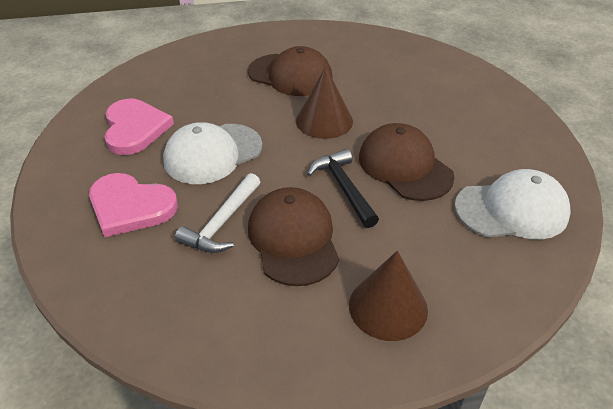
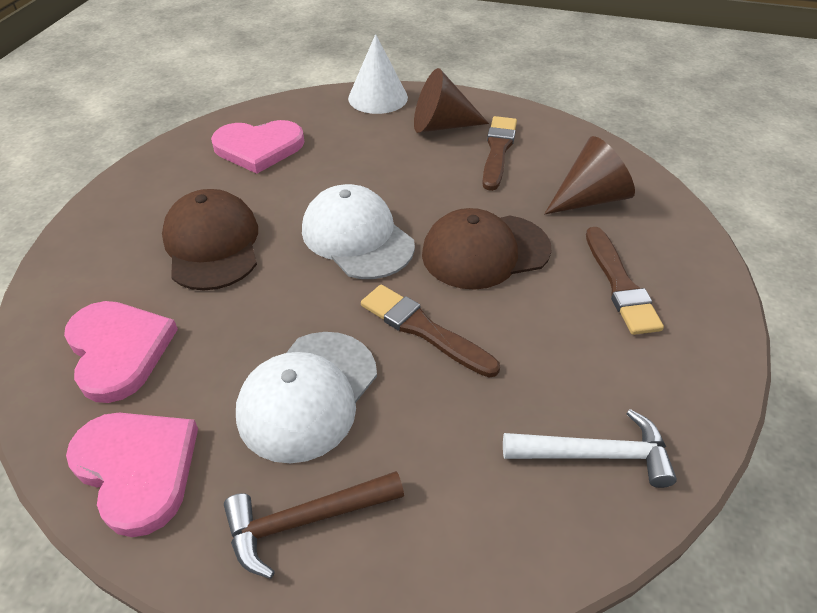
black hammer: [307,149,379,228] = 1 -> none = 0
brown brush: none = 0 -> [361,285,500,377] [482,116,517,191] [586,227,664,335] = 3
brown cap: [248,46,332,96] [248,187,339,286] [359,123,455,201] = 3 -> [162,189,258,290] [422,208,551,290] = 2
brown hammer: none = 0 -> [224,471,404,579] = 1
pink heart: [89,173,178,237] [104,99,174,155] = 2 -> [64,301,178,403] [66,413,198,537] [211,120,304,174] = 3
white cone: none = 0 -> [348,34,408,114] = 1

